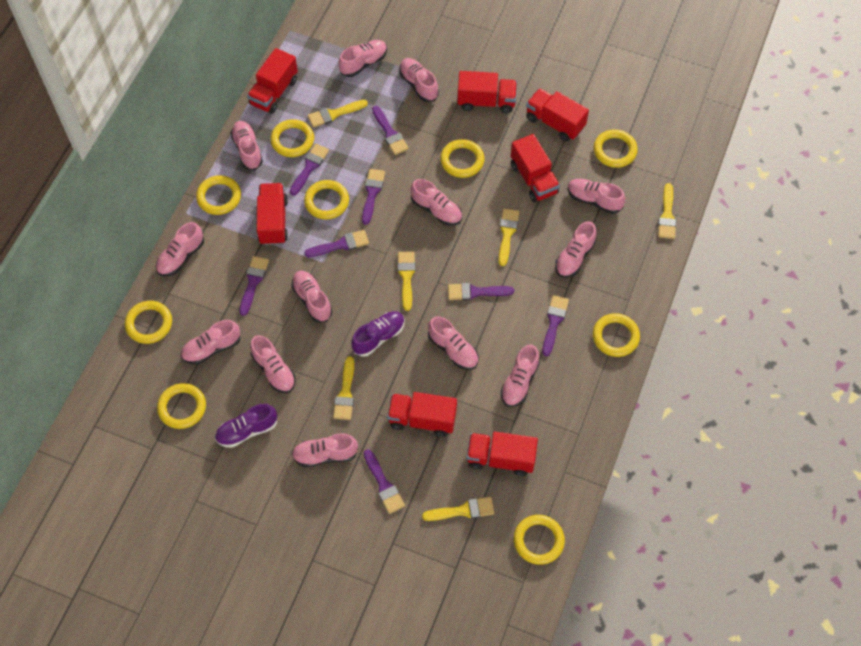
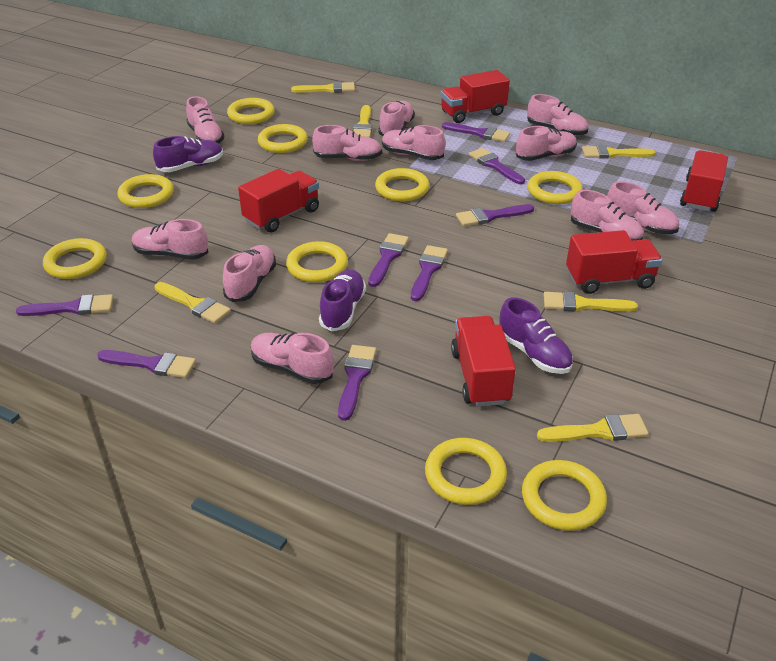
pink shoe: [156,222,204,276] [181,320,240,365] [230,121,263,170] [250,335,296,393] [291,271,332,322] [292,433,358,467] [339,40,387,77] [399,58,439,102] [411,179,462,226] [428,316,479,370] [501,344,540,407] [555,221,597,278] [568,179,625,214] = 13 -> [132,219,209,260] [186,96,225,144] [223,245,276,302] [251,333,334,384] [312,125,382,161] [378,101,415,136] [382,125,445,160] [516,126,577,161] [527,94,589,136] [571,190,644,240] [607,181,679,234] = 11
purple shoe: [215,404,277,448] [351,311,405,357] = 2 -> [153,136,223,172] [319,269,366,331] [499,297,573,374] = 3
red truck: [247,48,298,114] [257,183,288,245] [387,392,457,437] [457,71,517,113] [467,432,538,476] [511,134,560,202] [526,88,589,142] = 7 -> [238,169,319,232] [441,70,510,123] [451,316,516,407] [566,230,662,294] [680,150,728,212] = 5

